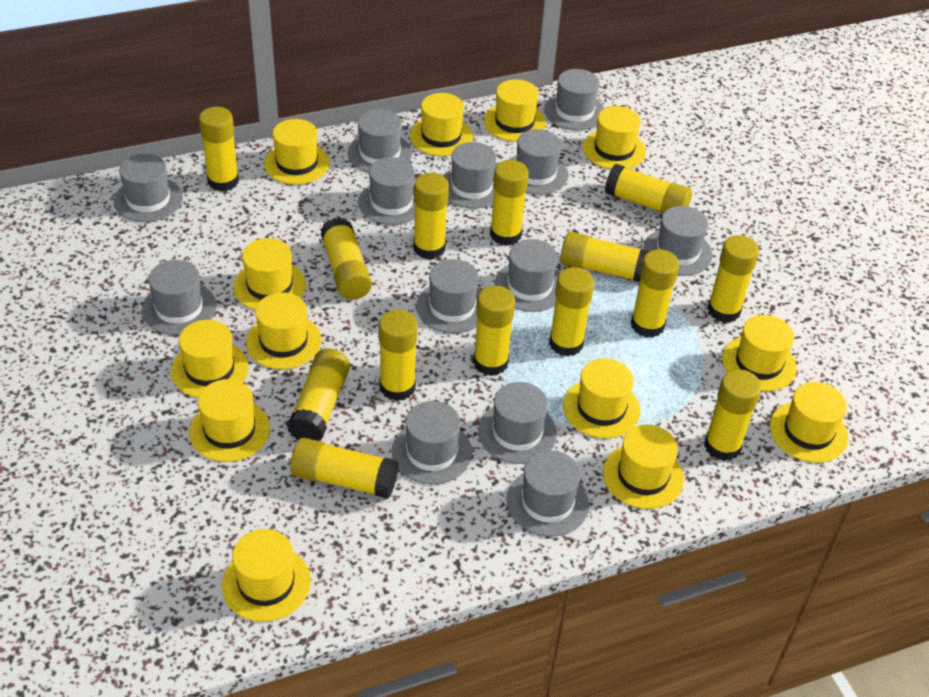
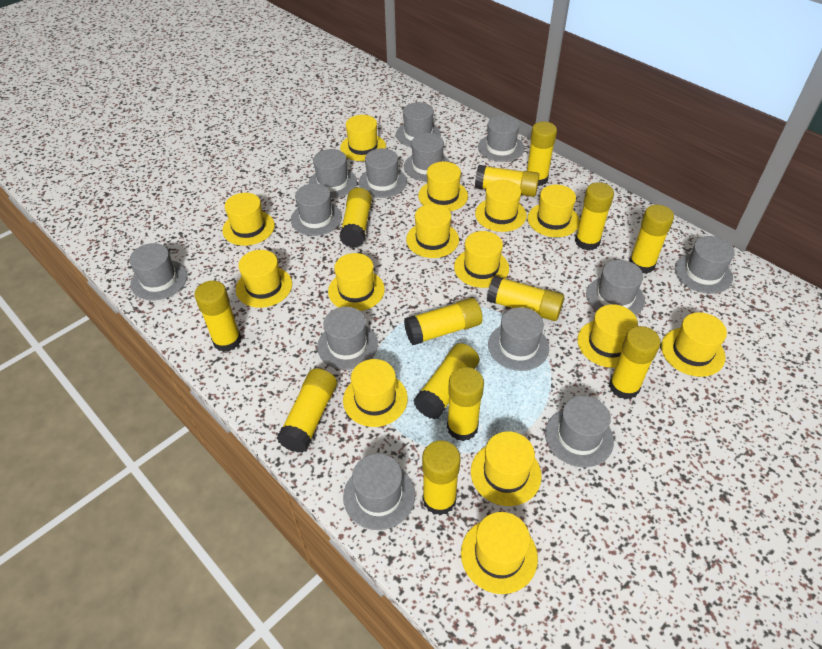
yellow glue stick: [199,107,239,191] [287,349,350,441] [290,438,398,499] [321,218,372,300] [379,310,418,401] [413,173,449,259] [473,286,515,376] [490,160,529,246] [549,267,594,356] [560,232,650,282] [605,164,692,213] [631,249,679,338] [704,369,761,461] [707,235,759,323] = 14 -> [194,281,241,352] [277,368,337,453] [339,188,372,248] [404,298,483,345] [413,343,479,420] [422,440,461,516] [447,367,484,441] [475,165,539,197] [487,275,564,321] [527,122,557,186] [575,182,614,250] [609,326,660,399] [629,205,674,274] = 13
yellow hat: [171,320,249,398] [189,379,270,462] [222,529,311,622] [233,238,306,310] [246,293,321,369] [264,119,330,185] [410,93,473,156] [484,79,546,142] [563,359,640,439] [583,106,646,169] [603,425,684,509] [722,315,797,391] [770,382,848,463] = 13 -> [222,193,275,246] [236,250,292,308] [328,253,385,311] [340,115,386,161] [343,359,408,427] [406,204,459,258] [418,162,468,211] [454,231,509,288] [461,512,538,594] [471,431,542,506] [475,180,527,232] [528,185,580,237] [577,304,638,368] [661,312,727,377] = 14

